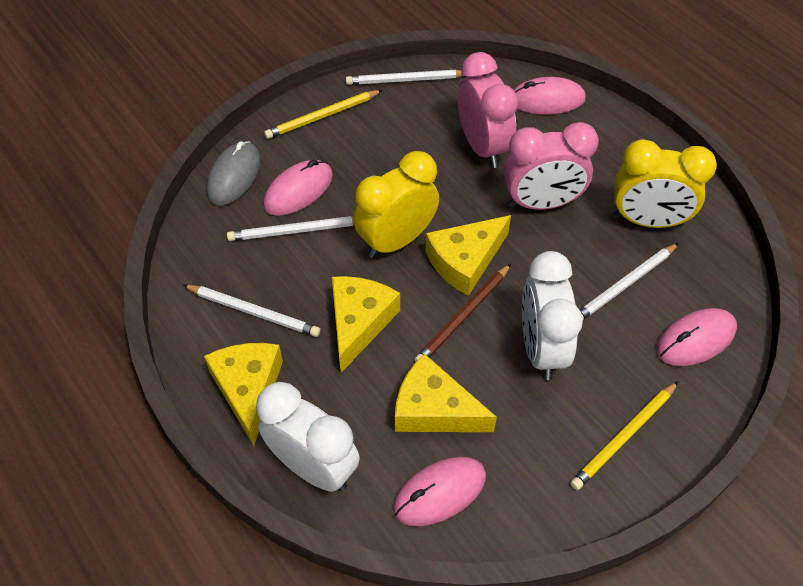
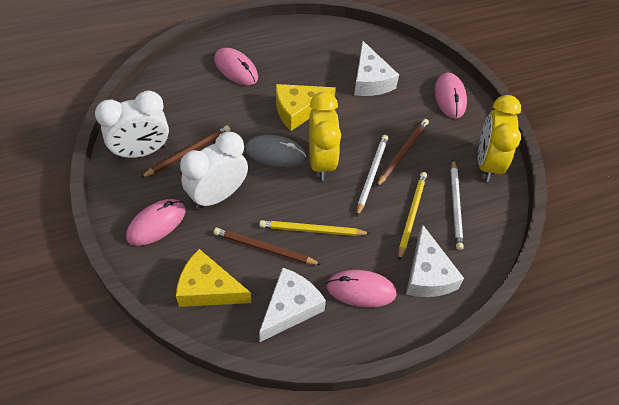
brown pencil: [415,264,511,362] = 1 -> [140,125,230,178] [214,228,322,265] [376,119,429,187] = 3
pink clock: [458,52,518,168] [504,122,599,210] = 2 -> none = 0
white cheese: none = 0 -> [259,267,326,342] [354,41,399,96] [406,225,464,297] = 3
white pencil: [183,285,320,337] [227,216,354,241] [346,70,463,85] [580,243,679,320] = 4 -> [356,135,388,216] [451,159,464,250] = 2
yellow cheese: [204,343,283,446] [332,276,400,373] [395,354,497,432] [426,215,511,296] = 4 -> [176,249,251,307] [276,84,336,131] = 2

